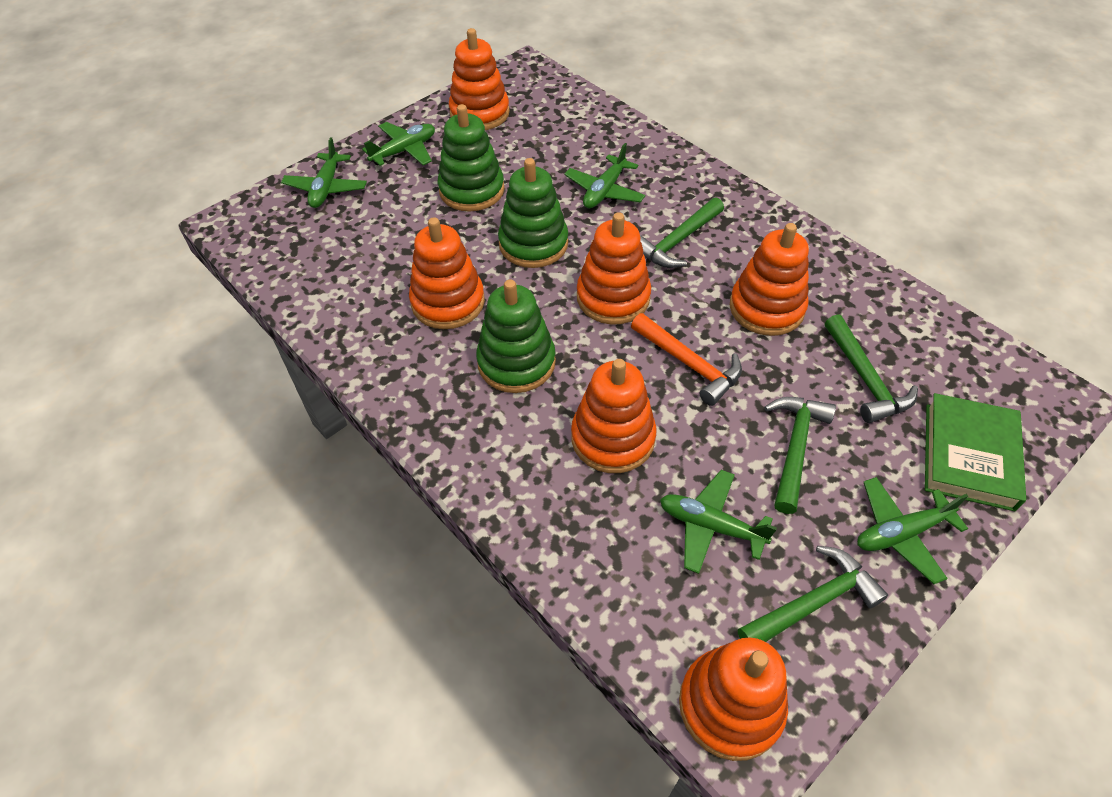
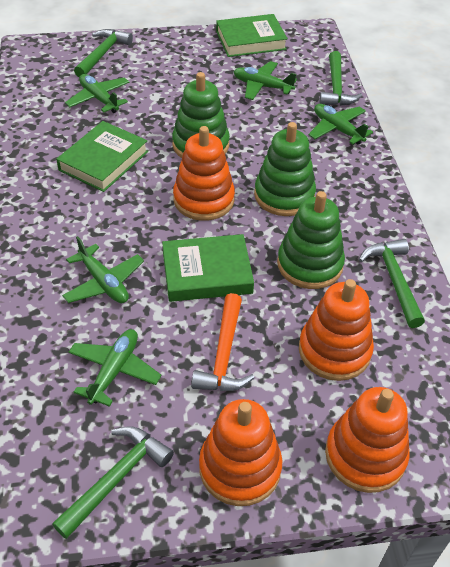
green book: [925,393,1026,511] = 1 -> [56,121,148,192] [162,234,254,302] [216,14,288,57] = 3
orange stacking toy: [409,218,485,329] [449,28,510,130] [571,359,657,473] [577,212,651,325] [679,637,788,761] [730,223,809,336] = 6 -> [173,126,235,221] [199,399,283,506] [299,279,374,381] [325,387,410,493] = 4

